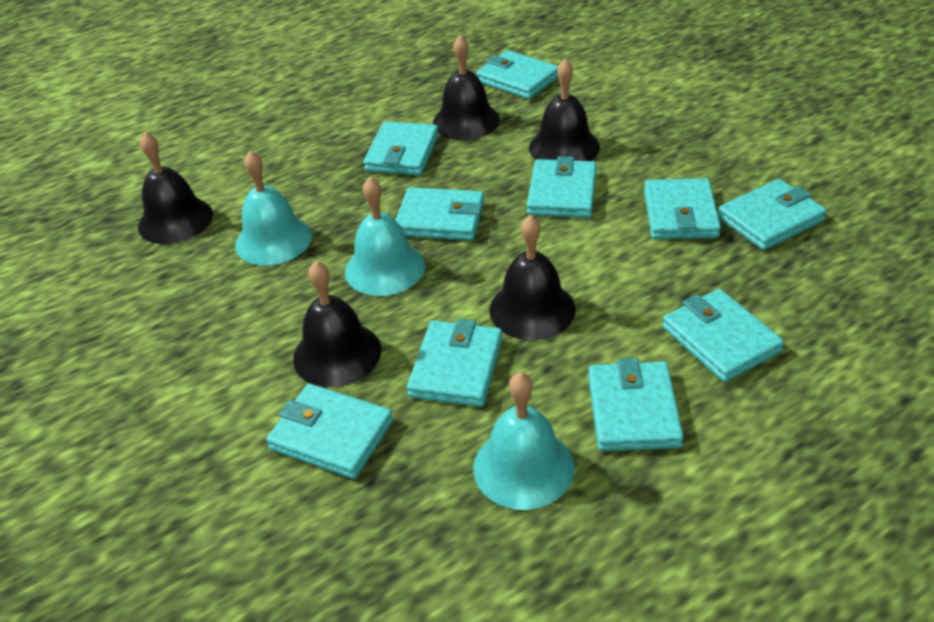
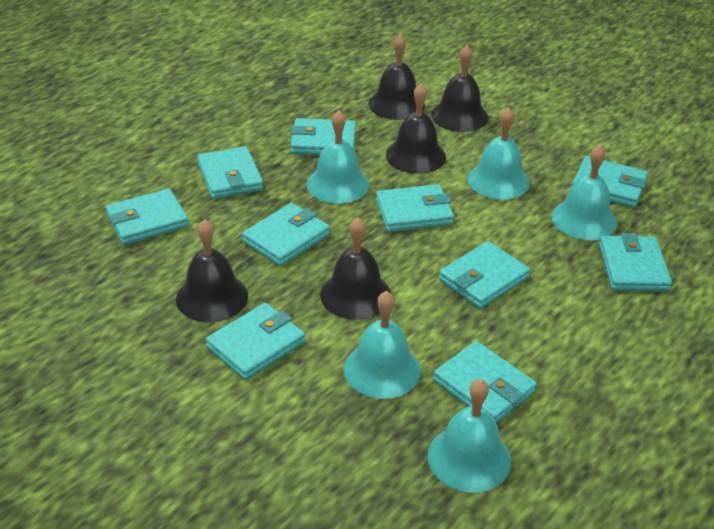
turquoise bell: [235,151,312,266] [345,177,425,296] [473,372,574,510] = 3 -> [307,110,369,204] [344,291,421,399] [427,379,511,493] [468,107,530,200] [552,145,617,240] = 5

